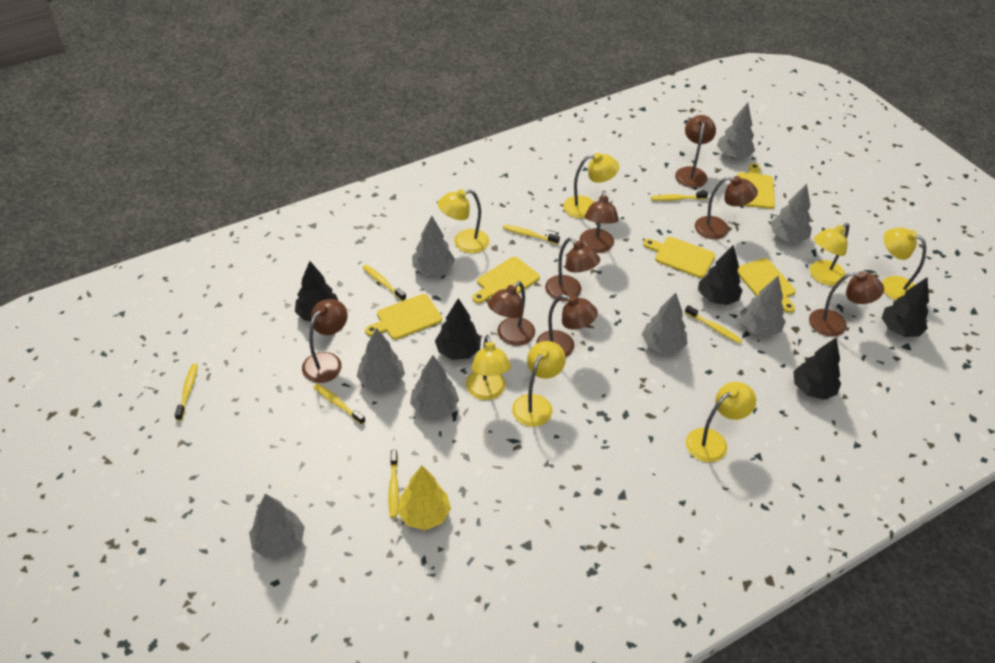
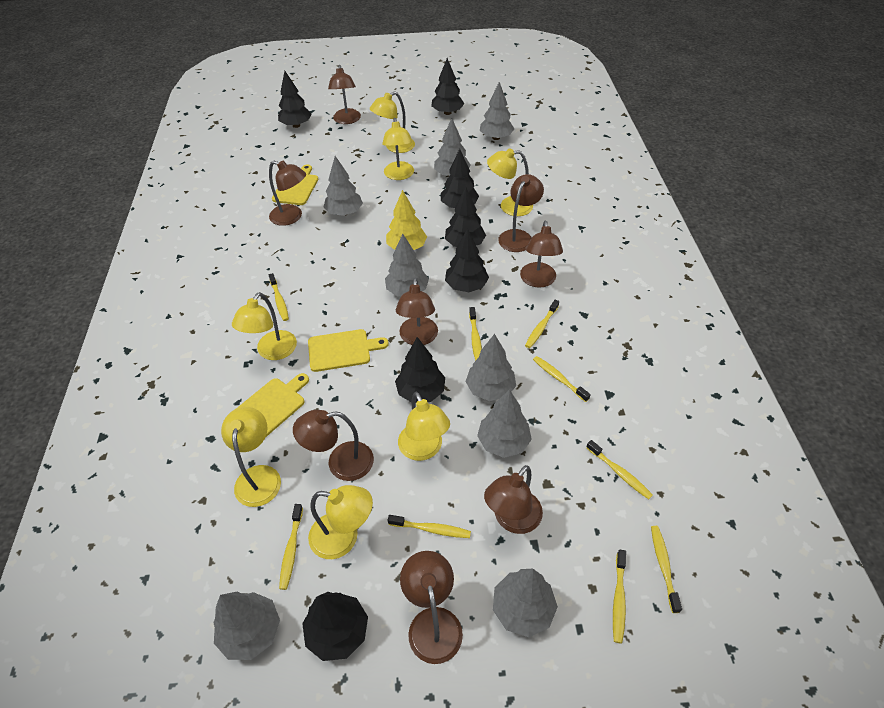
black tree: [295,261,339,321] [435,298,481,360] [699,245,743,305] [793,338,841,400] [882,277,929,337] = 5 -> [278,71,312,128] [302,592,368,661] [395,337,445,403] [431,58,464,115] [441,149,479,208] [445,187,486,247] [445,228,489,292] = 7
yellow cutting board: [365,294,442,340] [473,257,540,304] [643,237,715,278] [737,163,775,209] [738,258,796,313] = 5 -> [236,373,309,438] [272,164,318,205] [308,329,389,372] = 3
yellow toothbrush: [175,364,198,421] [314,383,365,425] [362,265,406,301] [388,450,399,518] [503,225,560,244] [651,191,708,201] [685,305,742,344] = 7 -> [269,273,289,321] [279,504,303,590] [388,515,471,538] [469,307,482,361] [525,299,559,348] [533,356,591,402] [586,440,653,499] [613,550,626,643] [651,526,682,613] = 9

